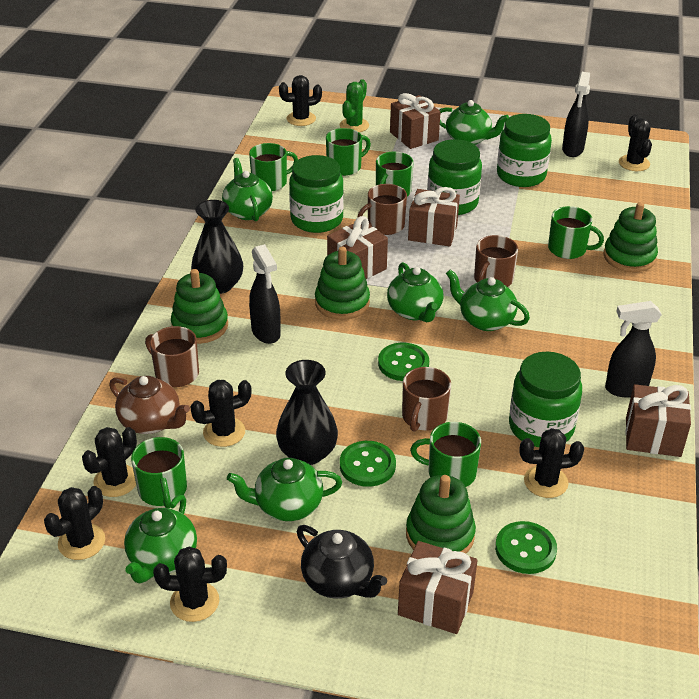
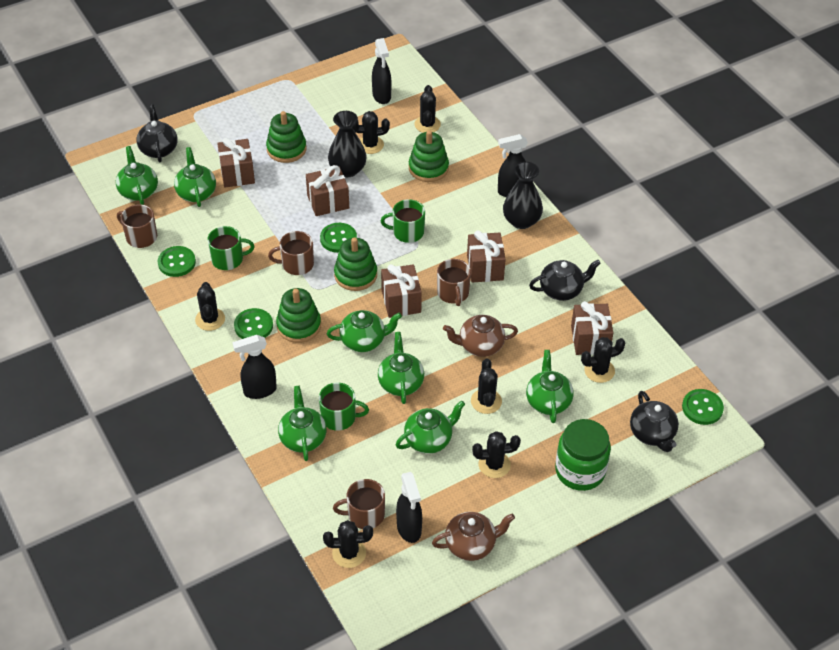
black spray bottle: [249,244,281,344] [562,72,590,157] [605,301,662,397] = 3 -> [232,335,277,399] [372,38,391,104] [396,472,422,543] [498,134,528,197] = 4
black teapot: [297,525,387,599] = 1 -> [137,105,177,162] [529,260,601,301] [630,391,679,452] = 3
brown teapot: [109,376,190,434] = 1 -> [432,512,515,561] [443,315,518,357] = 2
green button: [340,441,396,487] [378,343,429,381] [495,521,557,574] = 3 -> [158,246,196,277] [234,308,273,339] [320,223,357,253] [682,389,724,425] = 4
green cactus: [340,79,369,133] = 1 -> none = 0
green jar: [289,155,344,233] [427,139,482,215] [497,114,552,187] [509,352,582,447] = 4 -> [555,419,611,491] = 1
green mug: [131,437,187,509] [249,143,298,191] [326,128,371,176] [376,152,414,197] [410,422,481,487] [548,206,604,259] = 6 -> [207,226,255,270] [319,383,369,431] [381,199,425,243] = 3
green teapot: [124,495,197,583] [222,158,273,221] [227,458,342,521] [387,262,444,322] [440,100,509,145] [446,269,530,331] = 6 -> [116,146,158,205] [174,147,216,207] [278,385,326,461] [327,310,402,352] [378,332,424,404] [396,400,465,454] [526,350,573,423] = 7

